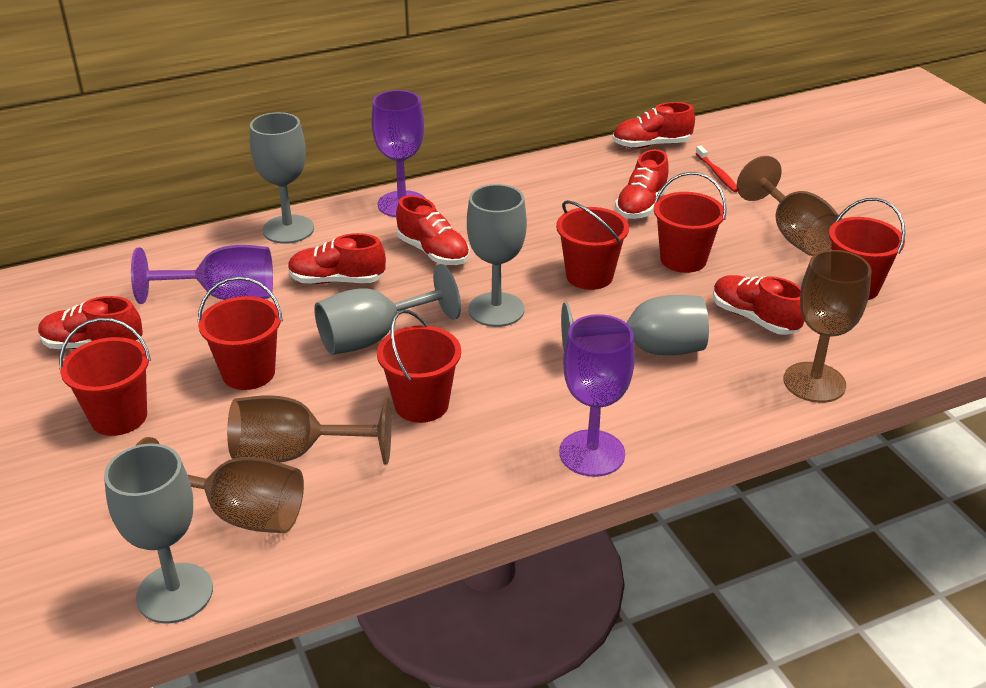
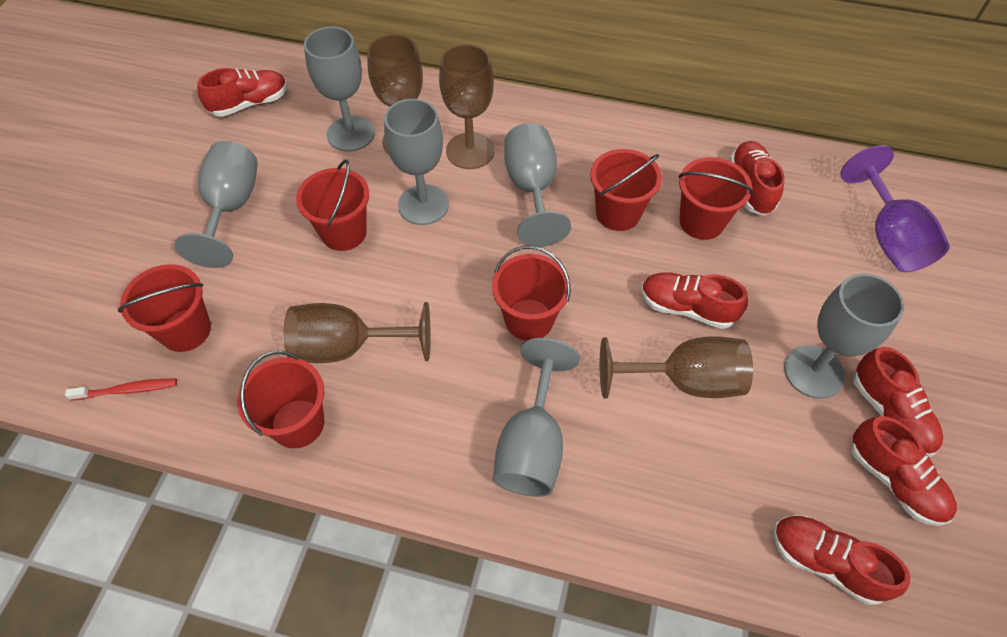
grey goblet: [104,443,213,624] [250,112,314,244] [314,264,461,355] [467,184,527,327] [561,295,709,355] = 5 -> [175,141,258,268] [304,26,375,151] [384,99,449,225] [493,338,580,497] [504,123,571,247] [784,273,904,399] = 6
purple goblet: [131,245,273,304] [371,90,426,217] [559,314,635,477] = 3 -> [840,145,950,272] = 1

